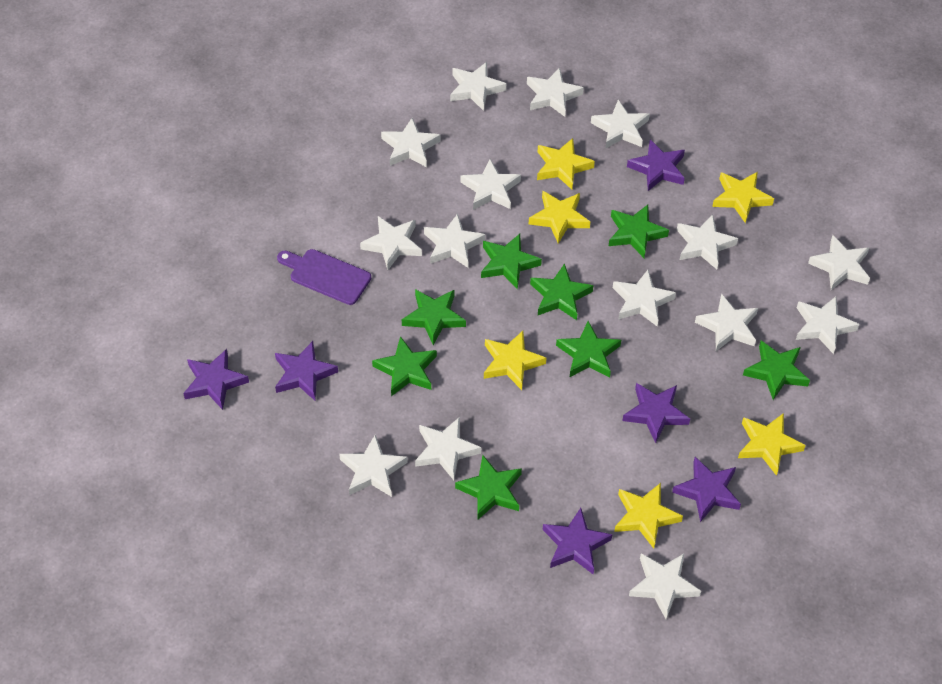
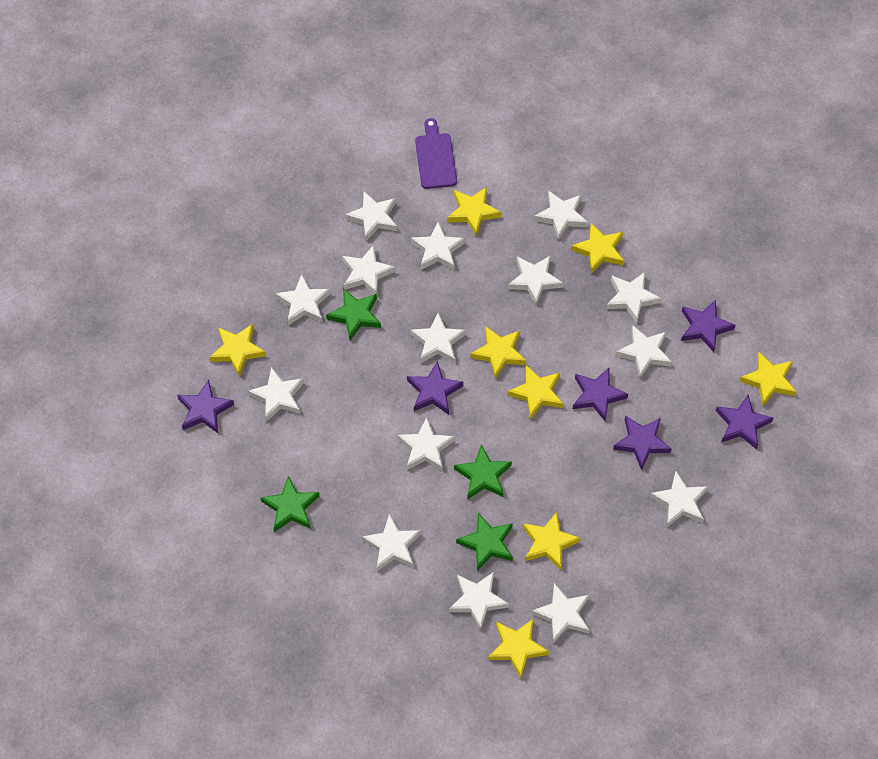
green star: [372,336,437,396] [402,289,466,345] [455,455,522,519] [481,234,542,289] [530,263,593,320] [556,321,621,378] [609,205,669,258] [743,341,810,400] = 8 -> [261,476,319,532] [326,289,381,340] [454,445,512,500] [456,513,513,571] = 4
yellow star: [484,331,546,390] [529,191,590,243] [537,138,595,190] [614,483,683,549] [712,172,774,223] [738,413,806,476] = 6 -> [209,324,266,376] [447,187,501,236] [470,326,526,379] [488,619,549,678] [508,365,563,420] [523,512,581,570] [571,223,624,274] [740,352,796,405] = 8

